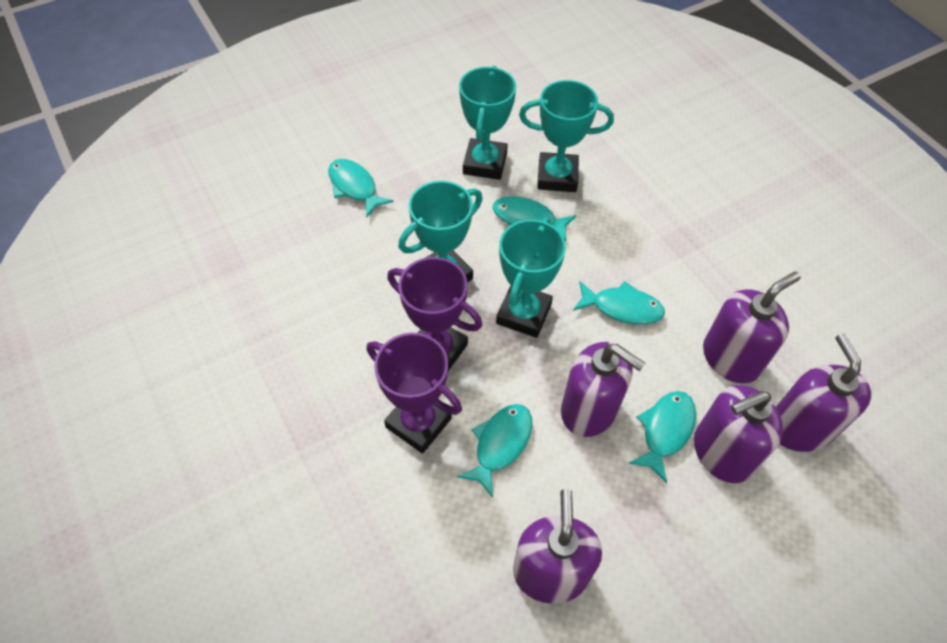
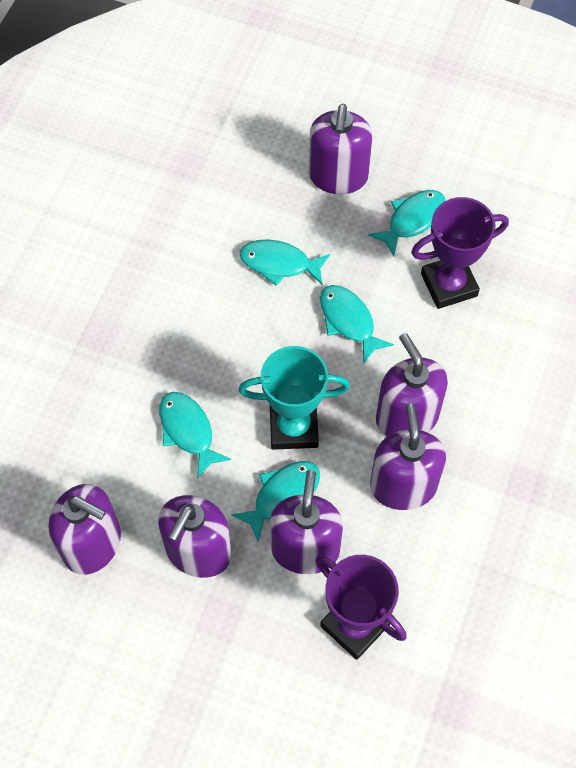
purple soap dispenser: [513,489,602,604] [561,342,645,437] [694,385,783,483] [703,272,801,383] [776,334,871,452] = 5 -> [49,484,121,575] [158,495,232,578] [270,470,343,574] [309,104,372,194] [370,403,446,510] [376,333,448,436] = 6
turquoise trophy: [398,181,483,283] [459,66,516,180] [496,217,566,338] [519,80,614,192] = 4 -> [239,346,350,450] = 1

